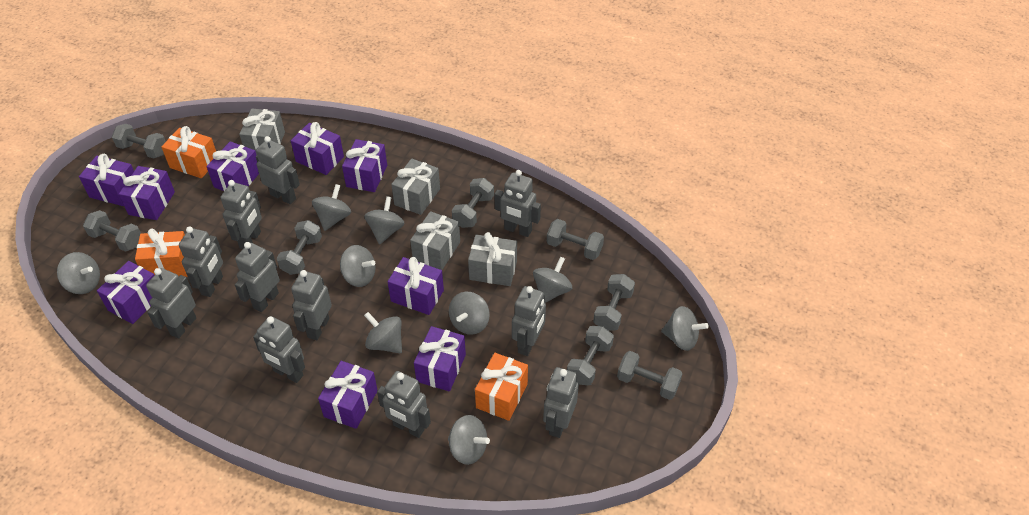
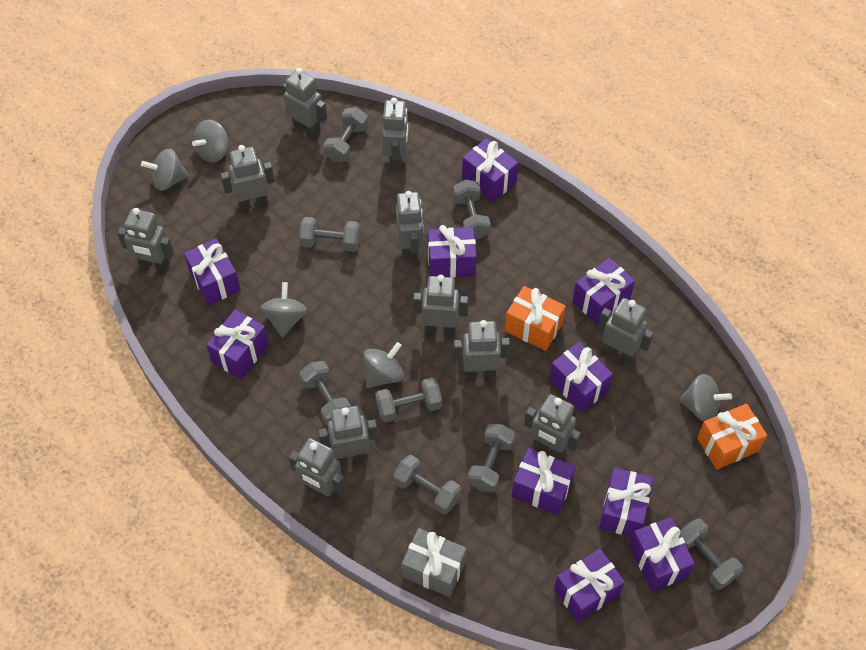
grey gift: [239,108,285,155] [391,159,440,215] [410,211,460,270] [468,232,517,286] = 4 -> [402,528,467,597] = 1
grey spinning top: [57,252,100,294] [312,184,351,231] [340,245,376,287] [364,196,405,244] [364,312,402,353] [448,415,490,465] [449,292,490,335] [533,256,572,303] [661,306,709,351] = 9 -> [141,148,189,191] [192,119,228,163] [261,282,307,338] [363,342,404,388] [679,374,732,421] = 5
orange gift: [135,229,188,277] [161,126,216,178] [475,353,528,421] = 3 -> [505,286,566,351] [697,404,767,470] = 2
purple gift: [79,154,134,206] [97,261,154,324] [119,166,175,220] [206,141,259,191] [291,122,344,175] [318,361,378,429] [342,139,387,192] [387,257,444,315] [414,326,466,391] = 9 -> [184,238,241,305] [206,310,269,379] [428,225,477,278] [462,138,518,202] [512,448,575,515] [549,342,613,412] [554,549,625,622] [573,257,635,324] [599,468,653,537] [629,517,695,591] = 10

